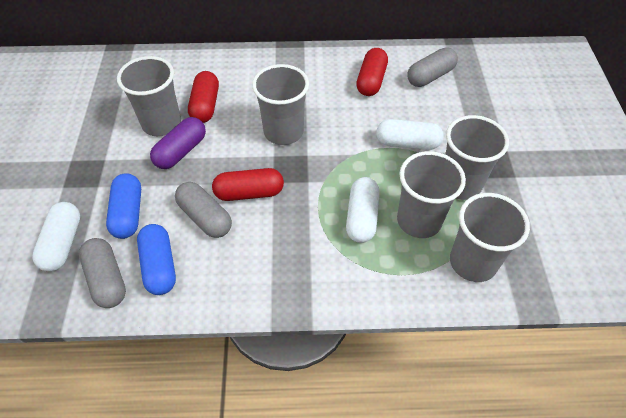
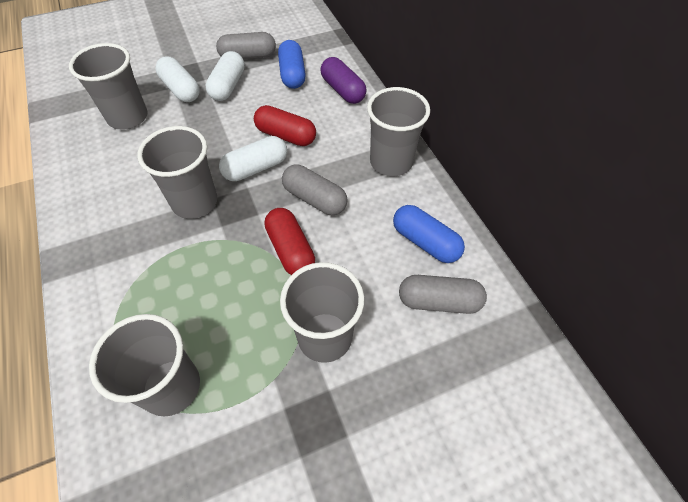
red capsule: [188,71,219,123] [212,168,284,201] [356,48,388,96] = 3 -> [254,105,316,146] [264,208,315,275] = 2

